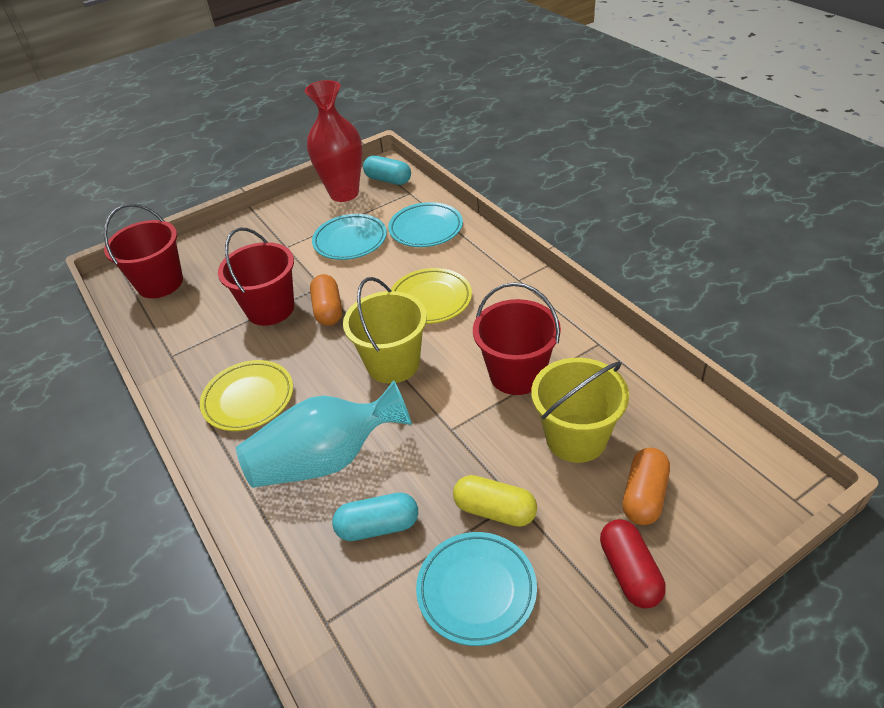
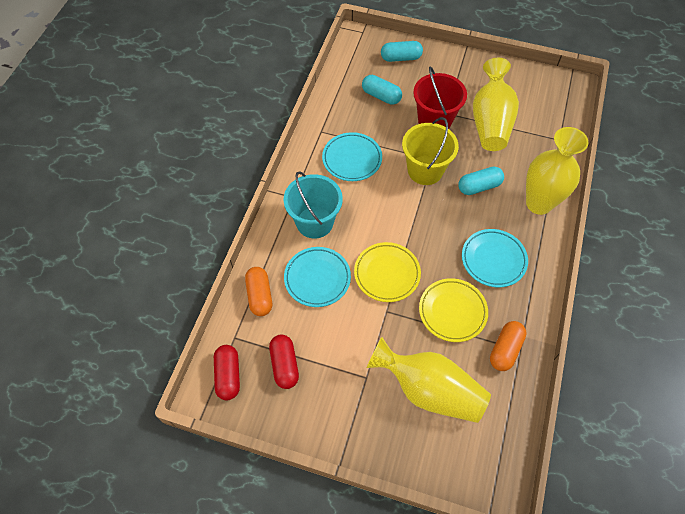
red bucket: [104,204,183,298] [218,228,294,326] [473,282,561,395] = 3 -> [413,66,467,129] = 1
red capsule: [600,519,666,608] = 1 -> [214,345,240,400] [269,335,299,389] = 2
red vase: [305,80,362,202] = 1 -> none = 0
turquoise bucket: none = 0 -> [284,171,343,239] = 1
turquoise capsule: [332,493,418,541] [363,156,411,185] = 2 -> [362,75,402,105] [381,41,423,62] [458,167,504,195] = 3
turquoise vase: [236,380,412,488] = 1 -> none = 0
yellow bucket: [343,277,427,384] [531,358,629,463] = 2 -> [402,117,459,185] = 1
yellow capsule: [453,475,537,527] = 1 -> none = 0
yellow vase: none = 0 -> [366,337,491,423] [473,58,519,151] [526,127,588,215] = 3

